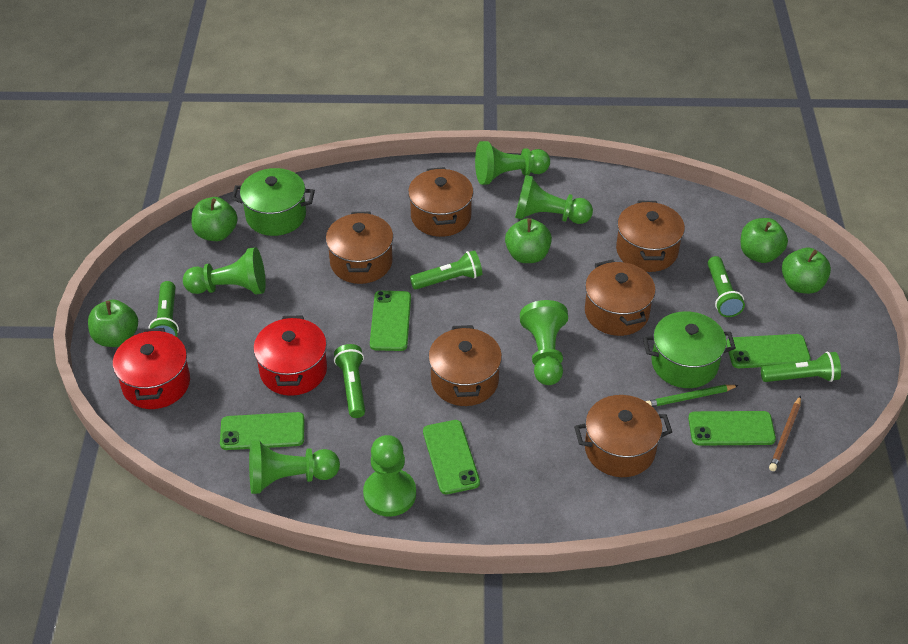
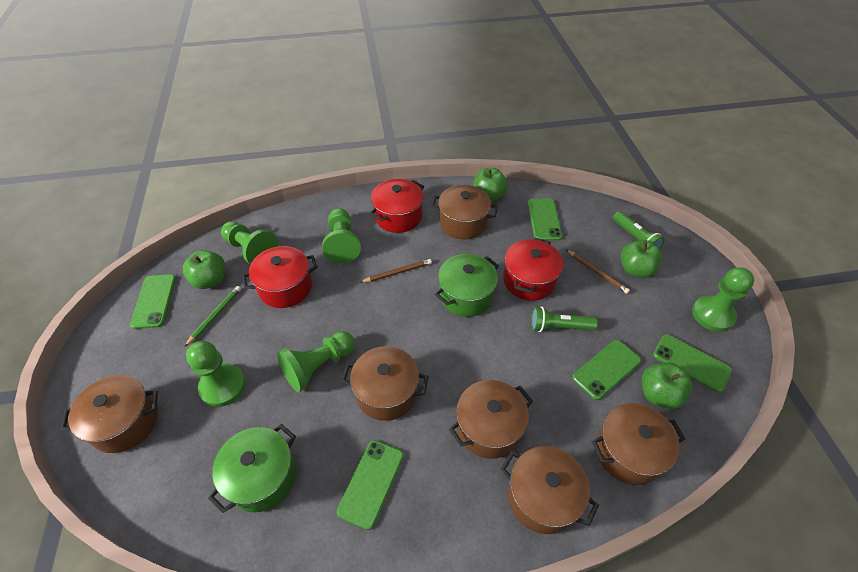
brown pencil: [769,396,801,471] = 1 -> [360,259,432,283] [567,250,630,294] = 2
green apple: [88,299,138,347] [191,197,238,241] [505,218,552,263] [741,218,788,263] [782,248,831,294] = 5 -> [183,250,225,289] [473,168,508,202] [621,240,663,278] [642,362,692,409] = 4
green flashlight: [149,281,179,337] [334,344,365,418] [410,250,482,290] [708,256,745,317] [761,352,841,382] = 5 -> [531,307,598,332] [613,211,665,249] = 2
green pawn: [183,247,266,294] [249,440,340,494] [363,435,416,517] [475,141,550,185] [515,175,593,224] [520,300,568,385] = 6 -> [186,341,246,407] [221,221,279,265] [277,331,355,392] [322,208,361,263] [692,267,754,332] = 5
red pot: [113,328,190,409] [253,315,327,396] = 2 -> [242,246,318,308] [369,179,424,233] [503,237,563,301] = 3

